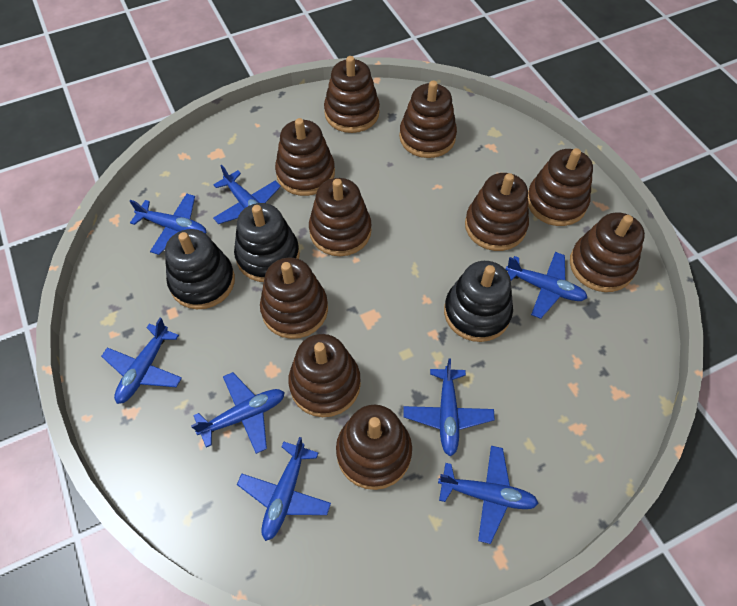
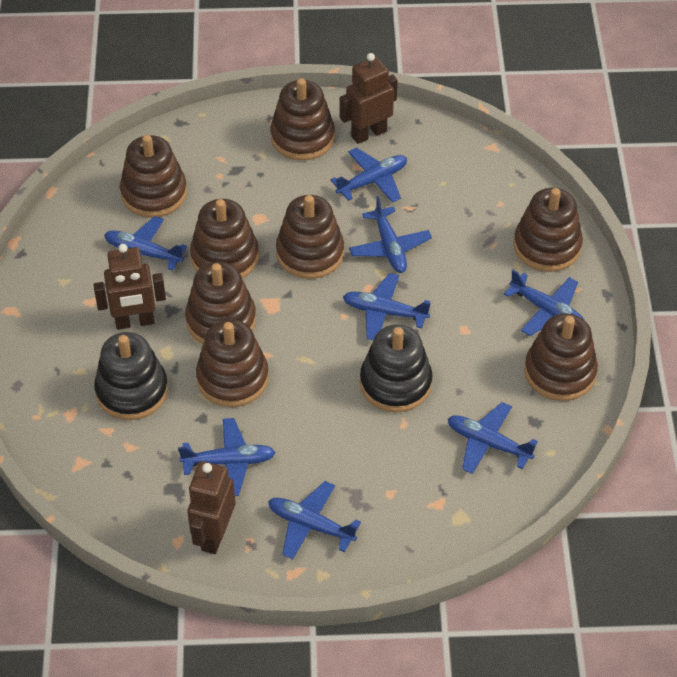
black stacking toy: [165,229,235,309] [234,203,300,282] [444,261,513,342] = 3 -> [94,332,168,420] [360,324,432,413] = 2
brown robot: none = 0 -> [93,244,166,330] [187,461,236,554] [340,53,397,144] = 3
brown stacking toy: [260,257,328,339] [275,118,335,196] [288,334,361,417] [309,178,372,256] [324,56,380,133] [336,405,412,490] [399,81,457,158] [465,173,529,251] [528,148,593,226] [570,212,645,292] = 10 -> [120,135,187,218] [185,262,256,344] [190,199,259,278] [196,319,269,407] [270,78,335,160] [276,195,344,279] [513,188,583,272] [524,313,598,401] = 8

